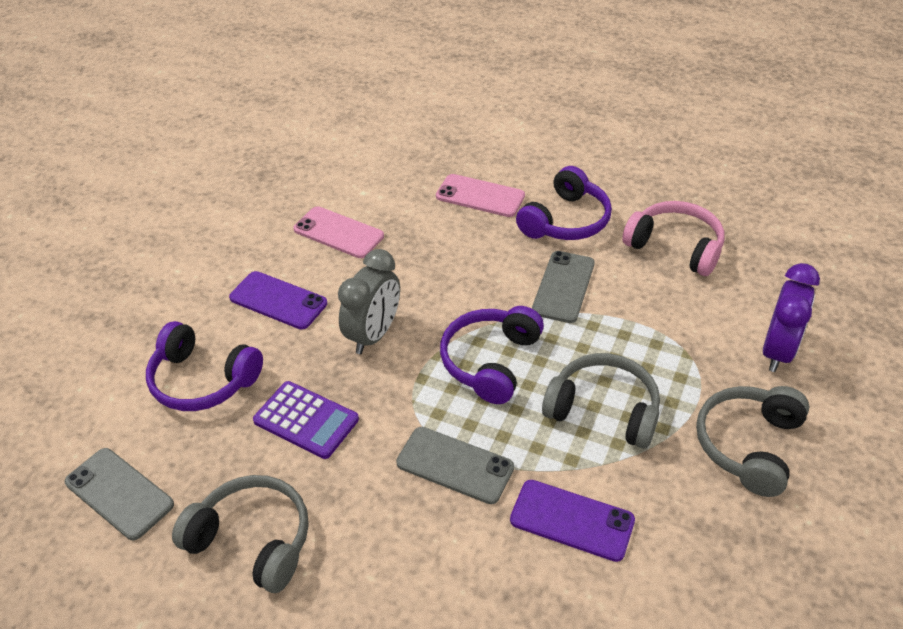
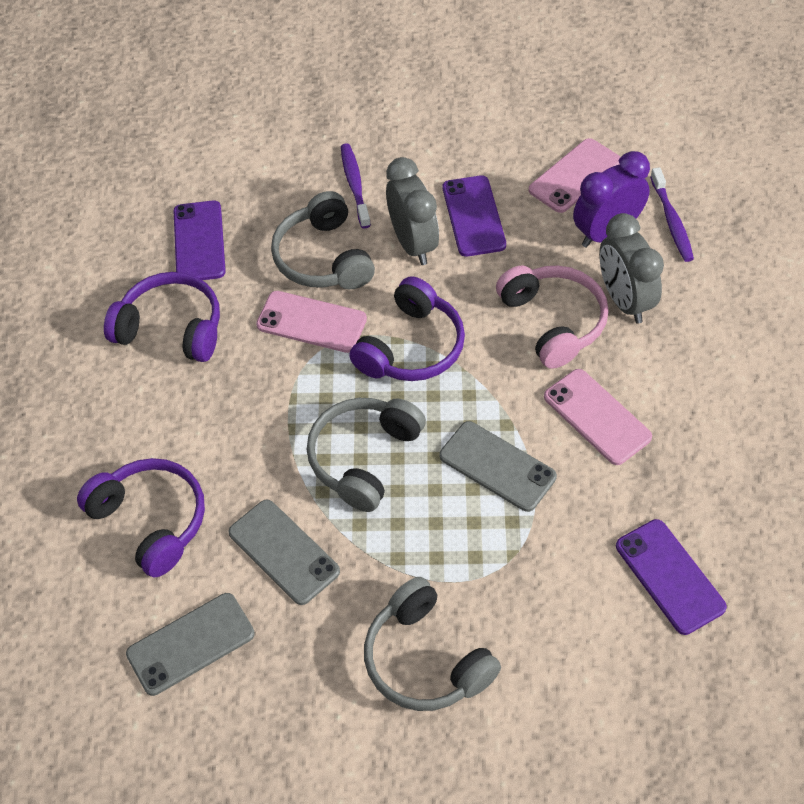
grey clock: [338,249,400,354] = 1 -> [386,157,439,265] [599,213,664,324] = 2
pink phone: [293,206,384,258] [436,174,525,217] = 2 -> [256,291,367,353] [529,138,621,213] [544,369,652,465] = 3
purple calculator: [253,381,359,459] = 1 -> none = 0
purple phone: [229,271,327,329] [510,480,635,562] = 2 -> [174,200,226,280] [443,175,506,257] [616,519,727,635] = 3
purple toothbrush: none = 0 -> [341,143,371,228] [650,167,694,262] = 2

